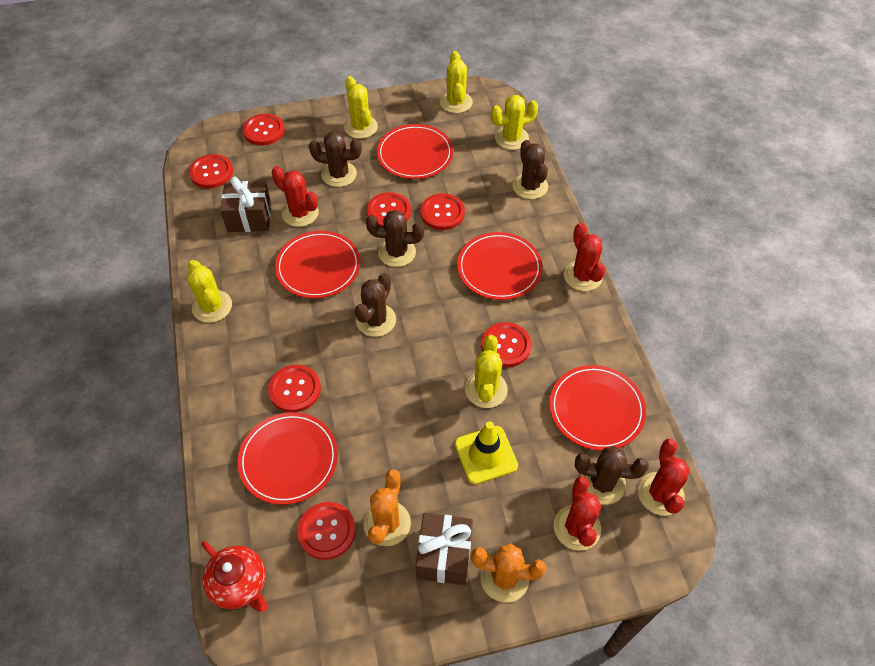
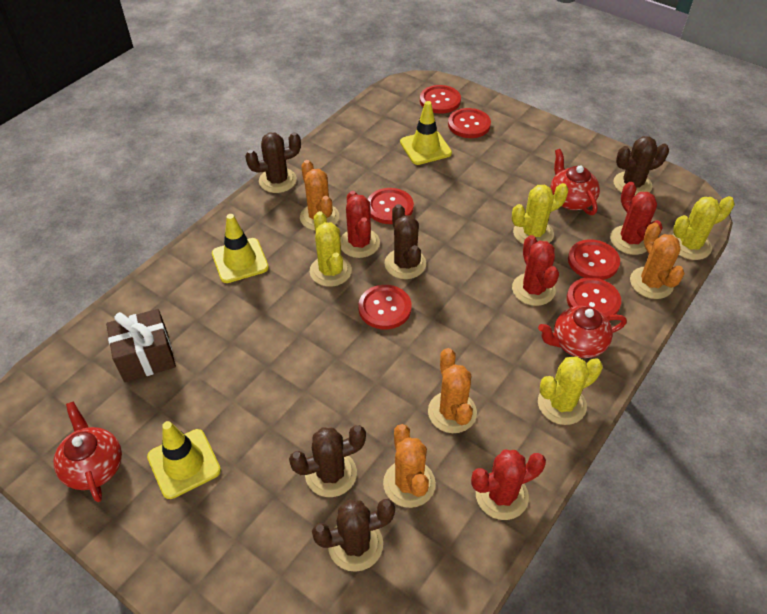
brown gift: [220,177,271,232] [416,513,473,585] = 2 -> [106,309,176,382] = 1
orange cactus: [364,469,411,546] [471,544,546,603] = 2 -> [300,160,339,231] [383,424,436,508] [428,348,477,433] [630,222,684,299] = 4
red button: [189,154,233,188] [243,114,285,146] [268,365,321,412] [297,502,356,560] [367,192,411,226] [420,193,465,230] [481,322,531,367] = 7 -> [358,285,412,329] [368,188,414,224] [420,85,461,114] [448,108,491,138] [567,277,621,319] [568,239,620,280] = 6
red plate: [238,412,338,505] [275,231,360,298] [377,124,453,179] [457,232,543,300] [549,365,646,451] = 5 -> none = 0
red teapot: [201,541,268,612] = 1 -> [53,401,122,502] [538,306,627,358] [550,149,600,215] = 3
yellow cactus: [188,260,232,323] [344,76,378,139] [440,51,473,113] [465,335,508,408] [491,95,538,150] = 5 -> [310,211,352,287] [512,183,568,245] [538,356,603,425] [672,196,734,260] = 4
yellow traffic cone: [455,421,518,484] = 1 -> [147,421,221,499] [212,214,269,283] [400,101,452,165] = 3

